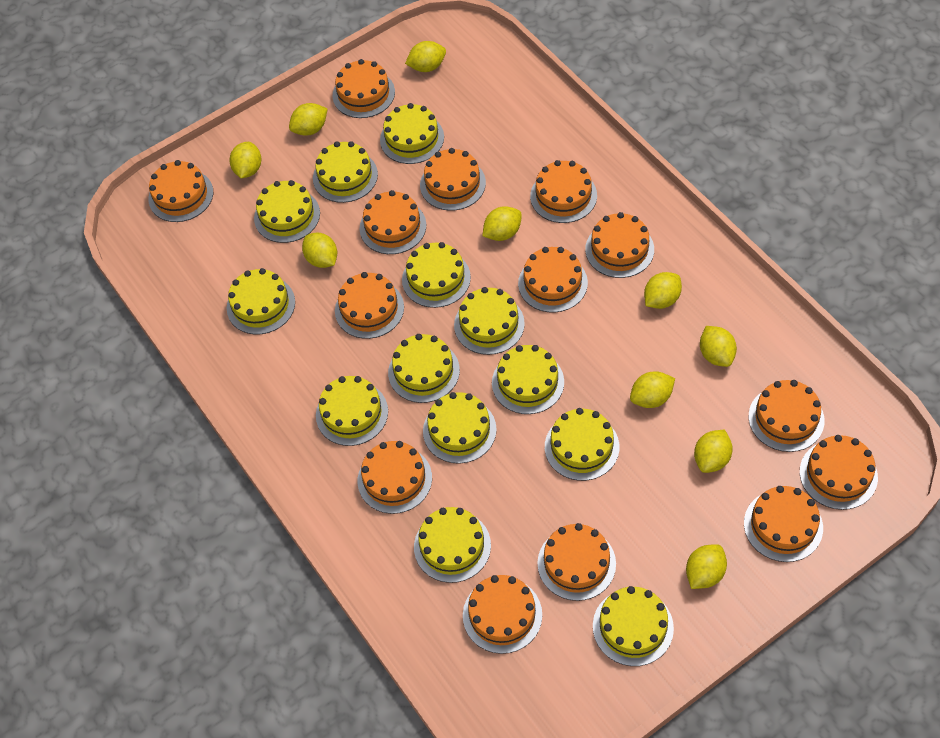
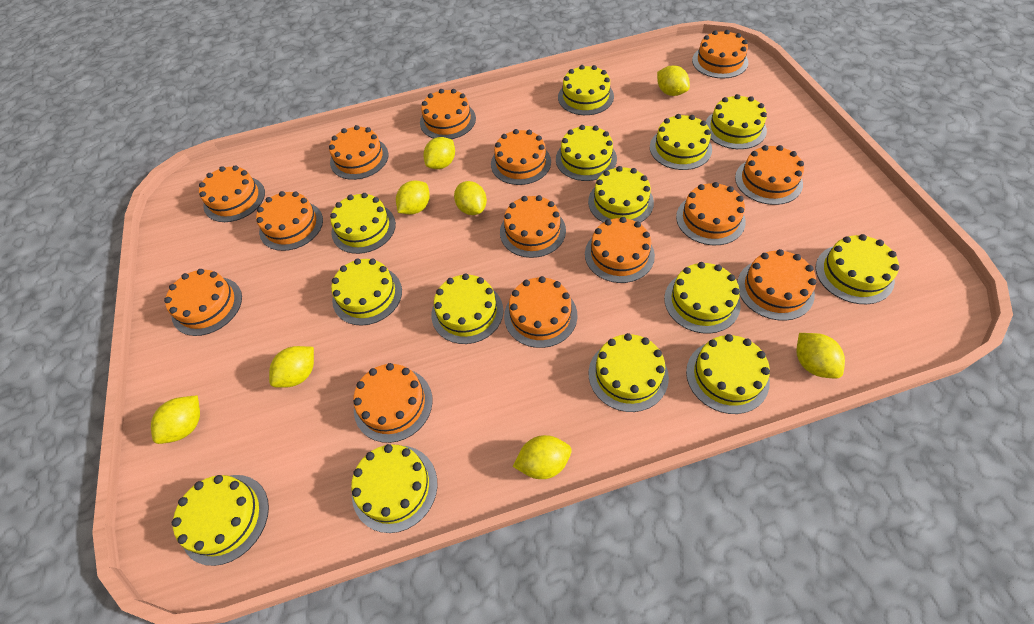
yellow cake: [227,268,295,335] [254,180,320,243] [313,141,378,203] [316,376,388,446] [380,103,444,164] [388,334,460,403] [402,242,471,308] [414,507,491,583] [423,392,497,464] [454,287,525,355] [492,345,564,414] [545,408,619,481] [593,586,674,666] = 13 -> [172,475,269,566] [330,193,396,254] [331,258,402,326] [351,444,437,533] [431,273,503,344] [556,125,617,181] [558,65,614,115] [588,166,654,223] [589,333,669,412] [650,114,712,170] [664,262,741,334] [686,334,770,414] [706,94,767,149] [816,234,899,304] = 14
yellow lemon: [230,142,261,178] [289,103,328,136] [302,233,337,268] [405,41,446,72] [482,206,522,241] [630,371,675,408] [644,272,682,309] [686,544,727,589] [694,429,733,473] [700,326,737,367] = 10 -> [151,395,200,444] [269,346,314,388] [396,181,430,215] [424,137,455,169] [454,181,487,215] [513,435,572,479] [657,65,690,96] [796,333,845,379] = 8

